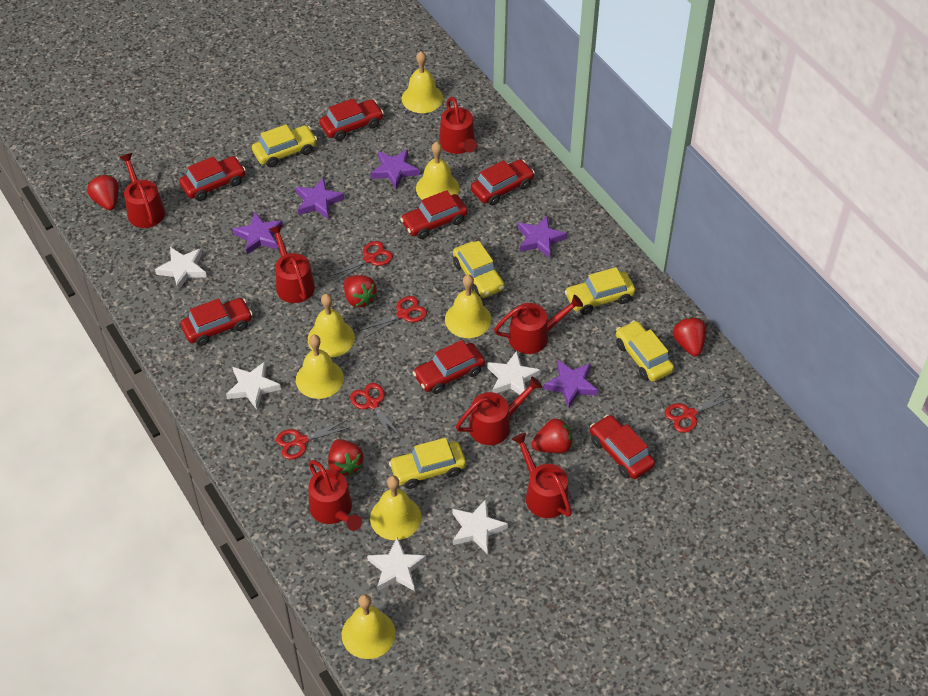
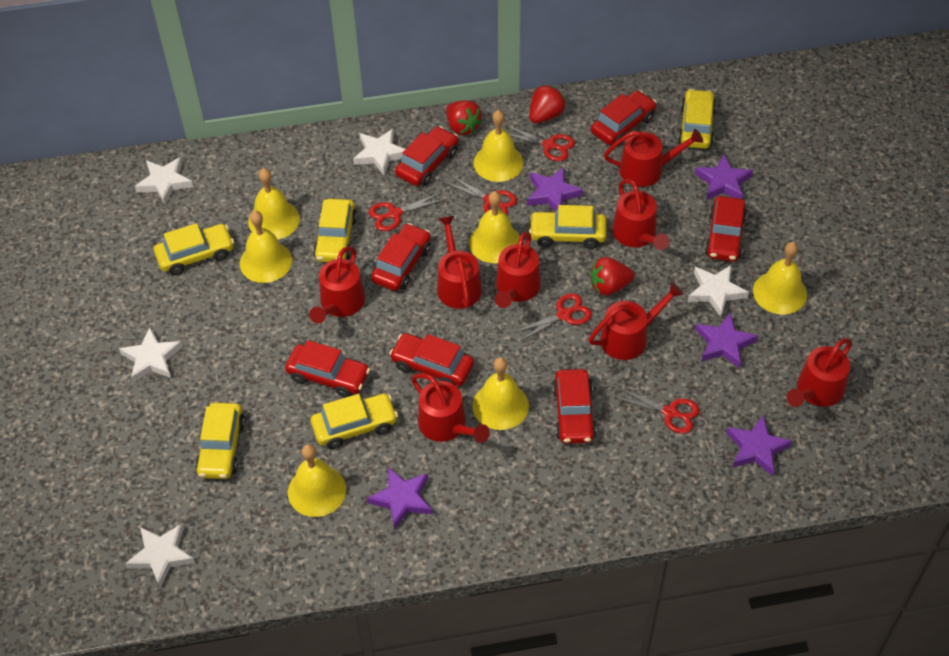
red strawberry: [87,175,119,210] [328,439,363,476] [344,275,377,307] [532,418,573,453] [673,317,706,356] = 5 -> [446,101,482,135] [530,85,566,123] [590,257,635,296] = 3
red watering can: [119,153,165,228] [269,225,315,303] [308,460,362,531] [439,97,477,154] [456,377,542,445] [494,295,583,354] [512,433,572,518] = 7 -> [309,246,365,324] [411,373,490,443] [437,216,482,309] [495,232,541,308] [589,282,683,360] [604,129,703,187] [612,179,669,250] [787,338,852,407] = 8
yellow car: [252,124,317,167] [389,438,466,489] [453,241,505,298] [565,267,635,315] [616,320,674,382] = 5 -> [154,223,234,275] [195,402,245,479] [311,393,398,449] [313,198,357,262] [529,205,607,249] [678,89,716,149] = 6

